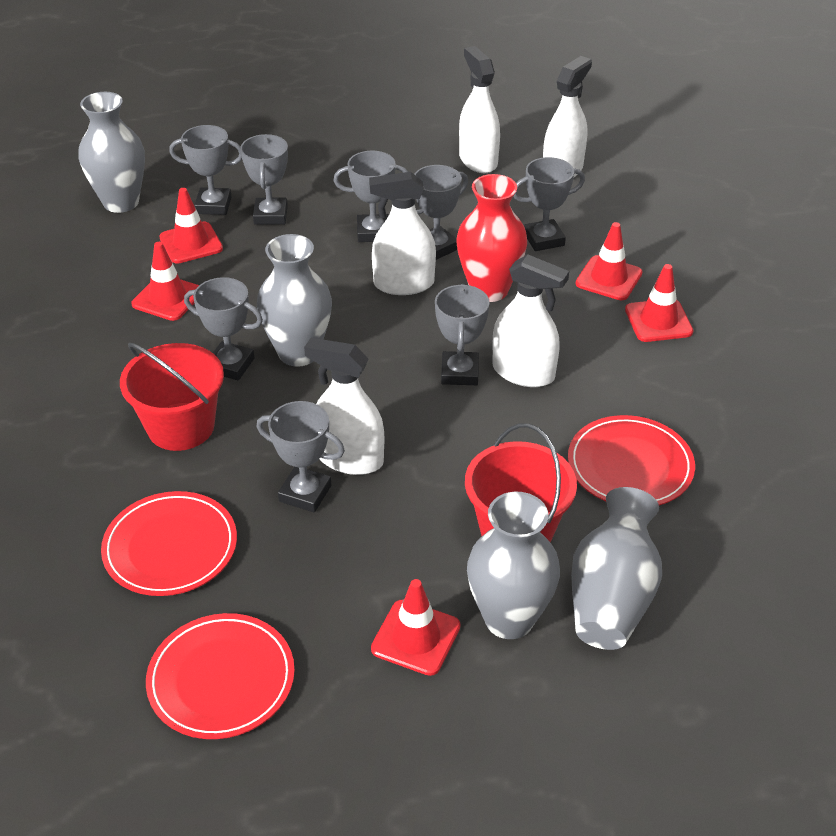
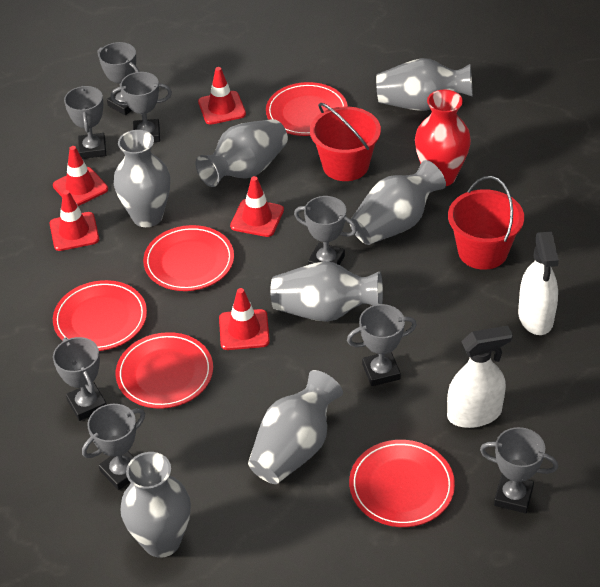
grey vase: [78,92,145,213] [257,234,332,367] [467,491,560,639] [571,487,662,650] = 4 -> [114,130,170,227] [121,452,191,558] [196,119,288,187] [248,370,343,484] [271,261,383,322] [350,160,446,245] [376,58,473,111] = 7
red plate: [101,491,237,596] [146,613,295,739] [568,415,695,505] = 3 -> [53,280,147,351] [116,332,213,409] [143,225,234,291] [266,82,348,136] [349,440,455,527] = 5
white spray bottle: [304,338,384,475] [369,172,436,295] [459,46,500,173] [493,254,569,387] [543,56,592,177] = 5 -> [447,326,513,428] [518,232,559,335] = 2

